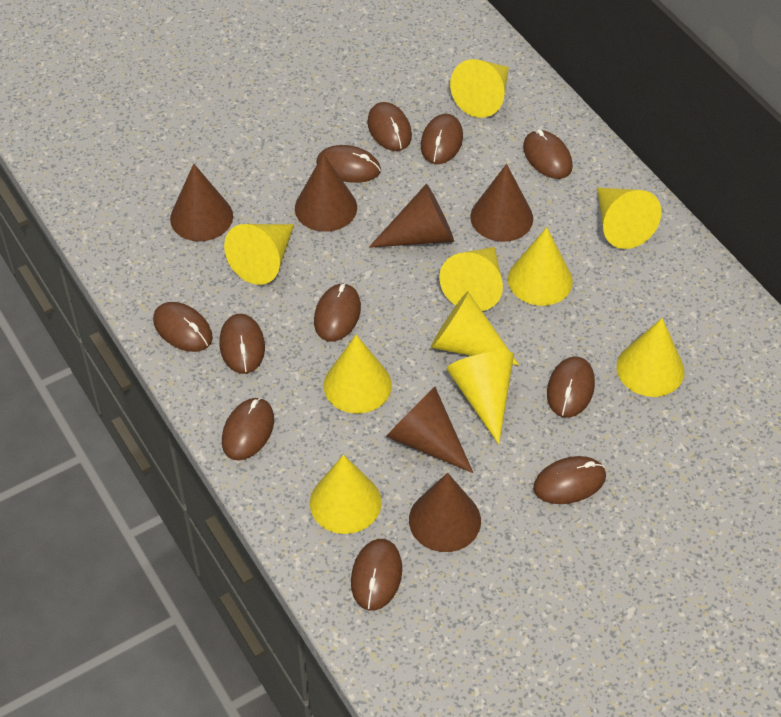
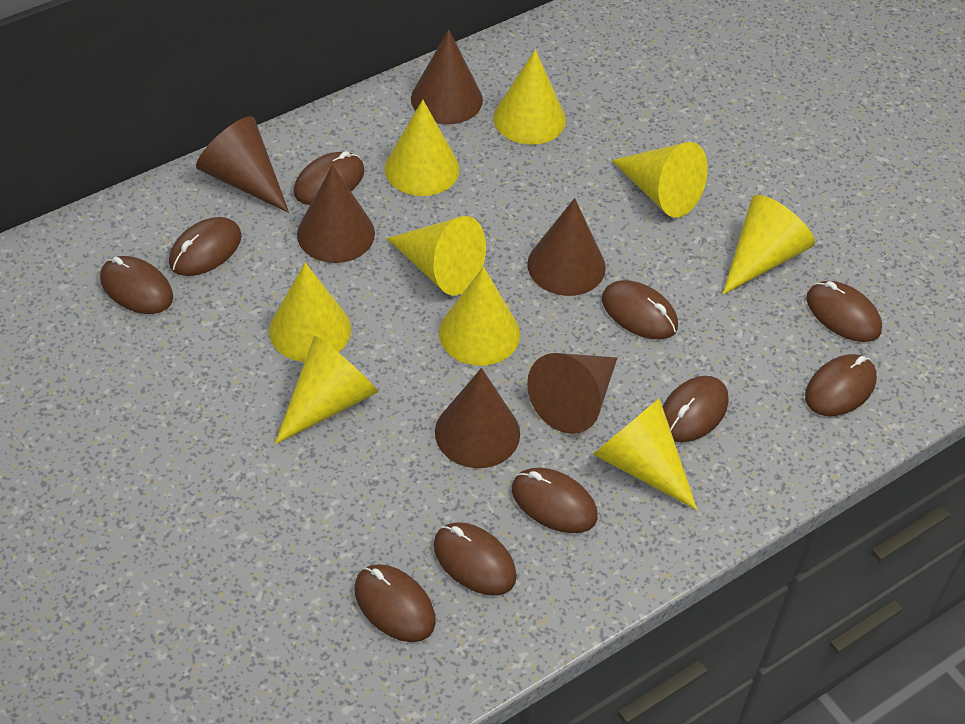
brown mouse: [153,302,213,352] [219,314,265,374] [222,398,274,461] [314,283,361,342] [316,145,381,183] [351,539,402,611] [367,102,412,151] [421,114,463,164] [523,129,573,179] [533,456,606,504] [547,356,595,418] = 11 -> [100,256,173,314] [169,217,242,276] [294,151,365,205] [354,564,436,642] [434,522,517,596] [512,468,598,533] [602,280,678,339] [663,376,729,442] [805,354,877,416] [806,281,882,342] = 10
yellow cone: [224,224,294,285] [310,455,382,534] [324,335,392,413] [431,291,519,366] [439,247,503,311] [447,351,514,445] [450,59,509,118] [508,227,573,306] [597,187,661,249] [617,318,684,397] = 10 -> [269,263,351,362] [275,336,378,444] [385,100,460,196] [387,216,486,295] [439,267,520,366] [493,50,566,145] [593,398,697,510] [611,142,708,218] [723,195,815,295] = 9

